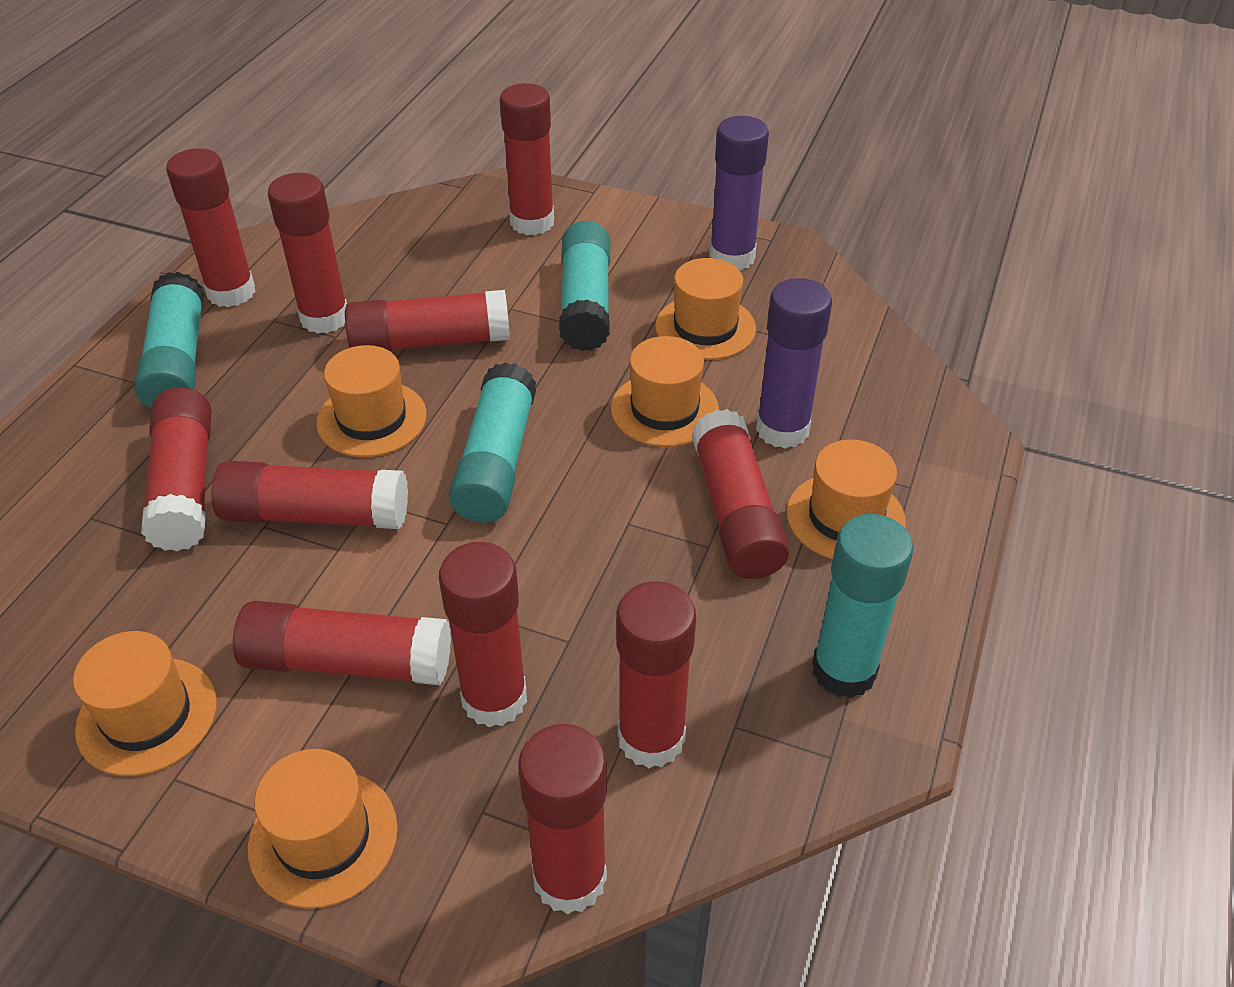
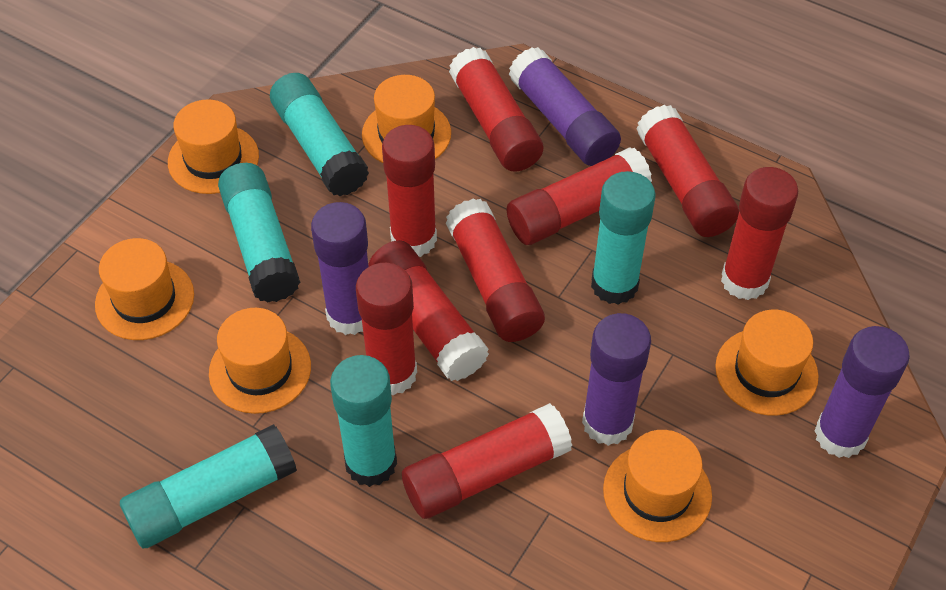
purple glue stick: [709,116,769,271] [756,278,832,449] = 2 -> [311,202,369,335] [509,47,621,166] [582,313,651,446] [814,326,910,458] = 4
red glue stick: [141,387,212,551] [166,148,256,307] [211,461,408,529] [233,601,451,685] [268,173,347,334] [345,290,510,351] [439,542,527,727] [500,83,554,235] [518,724,607,914] [617,581,696,768] [692,409,789,579] = 11 -> [356,263,417,395] [368,240,489,381] [382,125,437,257] [402,403,572,519] [446,199,545,342] [449,47,543,172] [507,147,652,245] [636,105,739,237] [721,167,798,300] = 9
turquoise glue stick: [135,272,204,408] [449,362,536,523] [559,221,610,351] [812,514,913,698] = 4 -> [120,424,297,548] [218,163,301,303] [270,73,369,196] [330,355,397,487] [591,171,656,305] = 5

